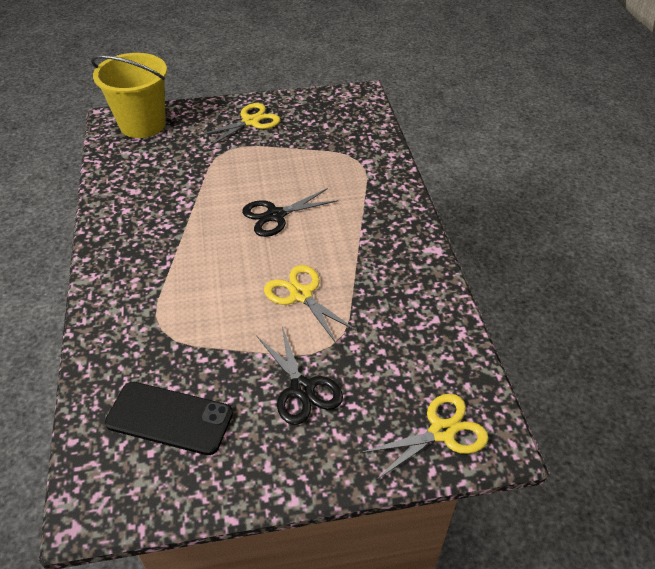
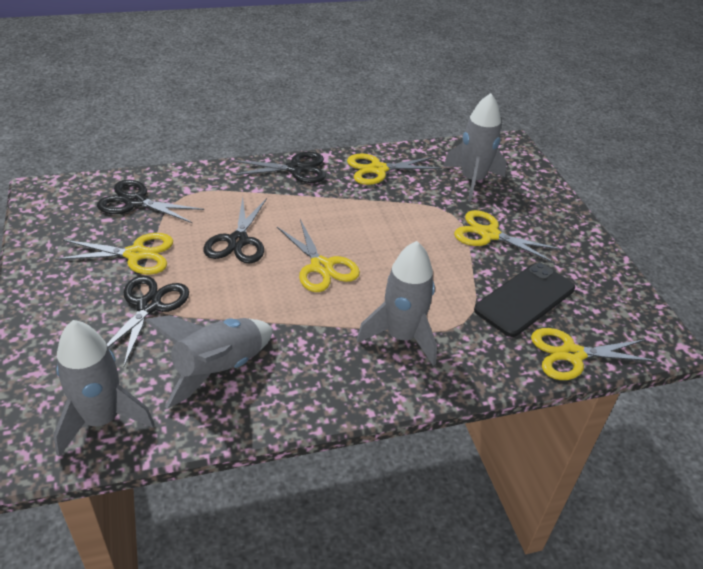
black scissors: [242,188,339,237] [257,327,343,425] = 2 -> [97,180,204,223] [107,275,189,366] [203,197,267,263] [231,152,326,183] = 4
grey rocket: none = 0 -> [53,320,155,457] [145,315,273,409] [357,241,437,366] [443,93,507,201] = 4
yellow bucket: [91,53,167,138] = 1 -> none = 0
yellow scissors: [197,103,280,147] [264,265,358,344] [360,394,489,480] = 3 -> [55,233,173,275] [277,219,360,292] [347,154,442,185] [454,210,561,263] [531,328,658,380] = 5

